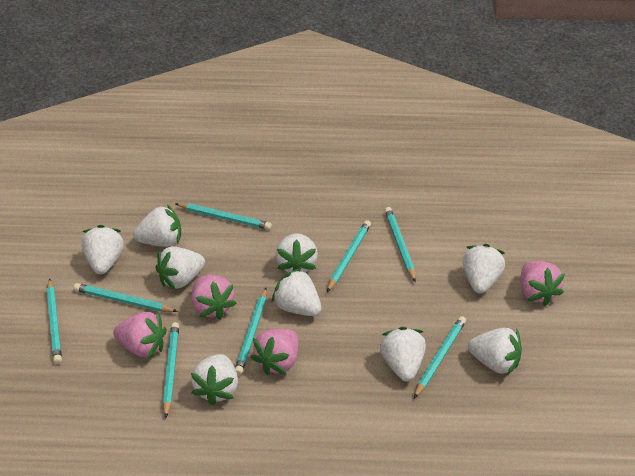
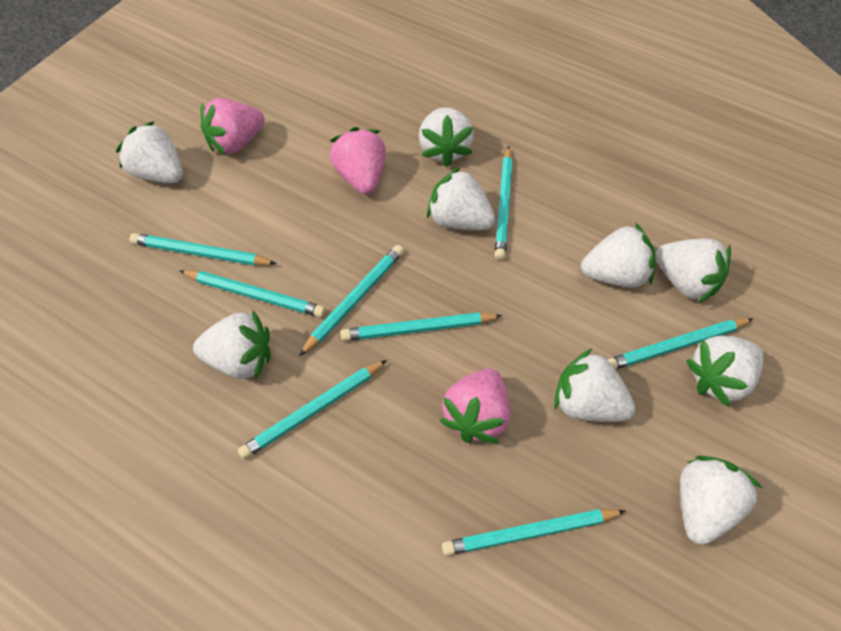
pink strawberry: [113,312,167,359] [192,275,237,319] [251,329,298,375] [520,261,565,306] = 4 -> [200,98,265,155] [330,127,386,195] [439,369,510,443] = 3

